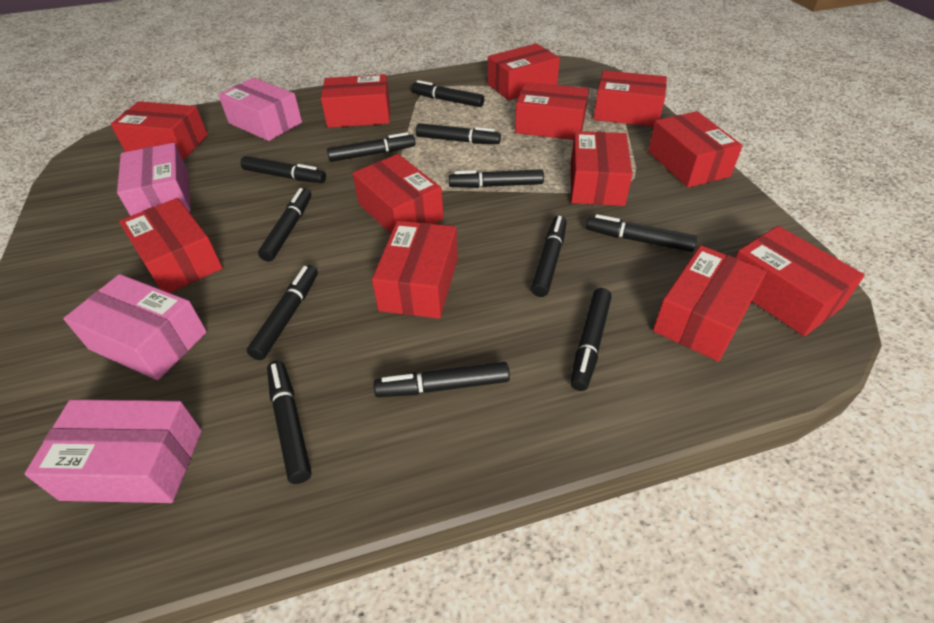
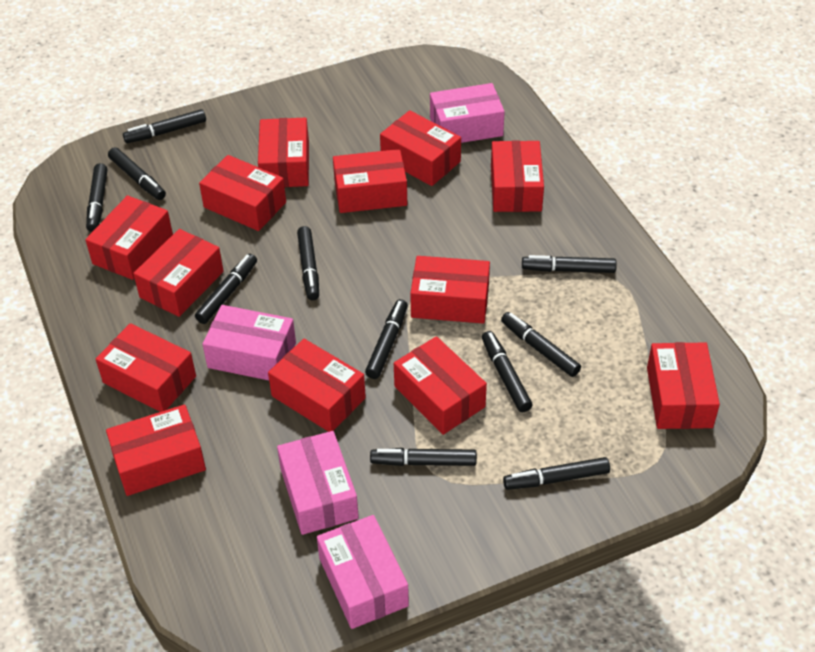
black marker: [240,156,326,183] [247,265,318,360] [258,188,311,262] [267,361,312,484] [327,132,416,162] [374,362,510,397] [411,80,484,107] [416,123,501,144] [449,169,544,188] [531,216,567,297] [570,288,612,391] [586,214,697,252] = 12 -> [86,163,107,232] [108,147,166,200] [123,109,206,143] [195,254,257,324] [297,226,319,300] [365,299,408,379] [370,448,477,466] [482,331,533,412] [501,312,581,377] [503,457,610,490] [522,255,617,273] = 11
red box: [111,101,208,159] [119,198,223,293] [321,74,390,128] [353,154,444,234] [372,221,458,319] [488,43,560,100] [515,82,589,140] [571,131,632,206] [593,70,667,127] [648,111,743,188] [653,245,767,361] [735,226,865,336] = 12 -> [85,195,173,280] [96,323,196,412] [106,404,206,496] [133,229,224,317] [199,155,286,231] [258,118,309,187] [268,339,366,432] [333,149,407,213] [380,110,461,186] [394,336,487,435] [410,256,490,324] [491,140,544,212] [647,342,720,429] = 13

